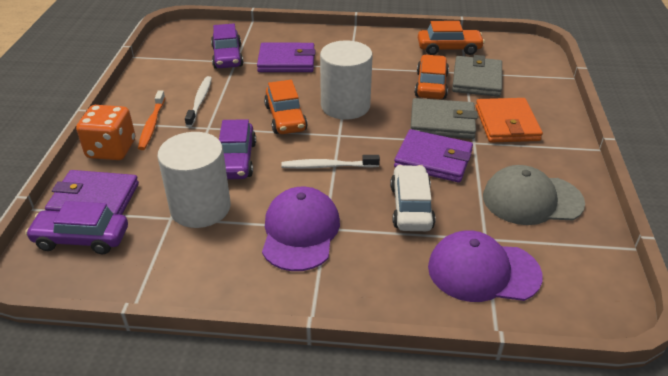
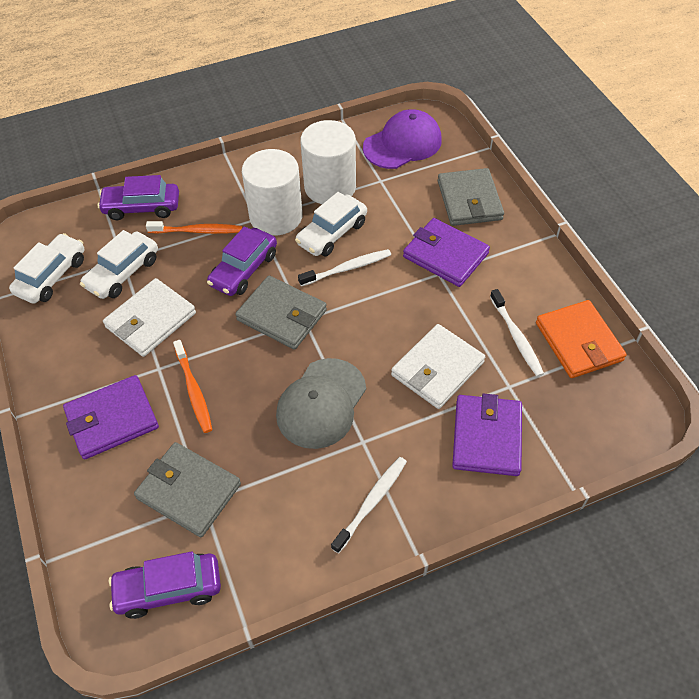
grey wallet: [410,98,478,139] [452,55,502,97] = 2 -> [134,442,241,537] [235,276,327,350] [438,168,504,226] = 3
orange car: [264,80,308,134] [415,55,449,99] [418,21,485,55] = 3 -> none = 0
orange dice: [76,105,135,160] = 1 -> none = 0
orange toothbrush: [138,90,165,150] = 1 -> [146,221,242,234] [173,340,213,433] = 2
purple cap: [262,187,340,271] [428,230,543,302] = 2 -> [363,109,442,169] = 1
white car: [390,165,435,231] = 1 -> [9,233,84,304] [80,230,158,299] [295,192,367,257] = 3
white toothbrush: [185,76,212,127] [281,155,380,169] = 2 -> [298,249,391,286] [331,457,407,554] [490,289,544,377] = 3
white wallet: none = 0 -> [103,278,196,357] [391,324,485,409] = 2

